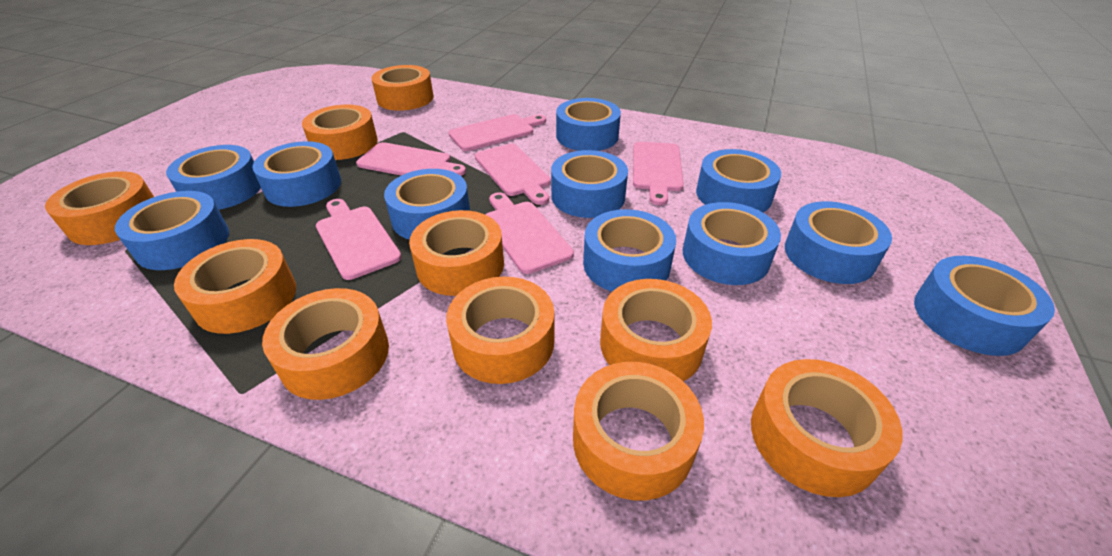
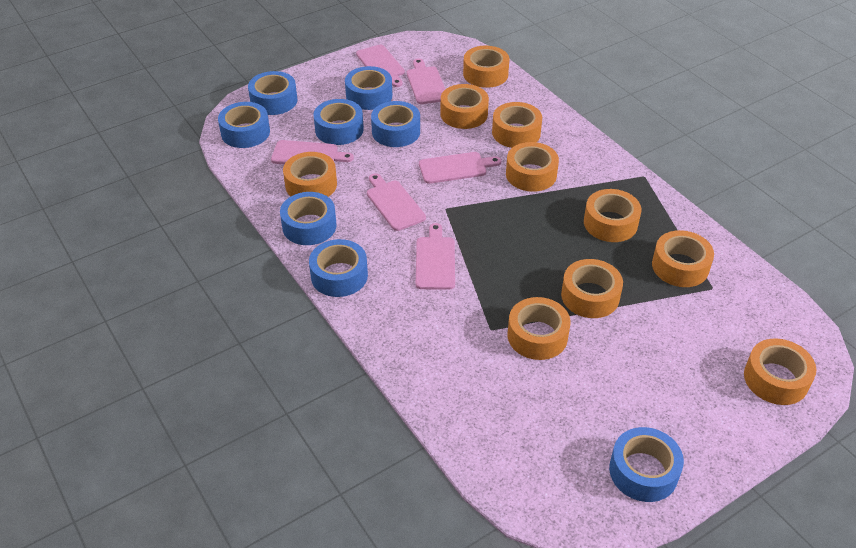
blue tape: [115,191,229,270] [166,145,261,210] [252,141,341,207] [384,169,470,240] [551,150,628,218] [556,98,621,151] [583,209,676,292] [683,202,781,285] [696,149,781,213] [785,201,892,284] [914,256,1055,356] = 11 -> [218,102,270,148] [248,71,298,115] [280,192,337,245] [309,239,368,297] [313,99,364,145] [345,66,392,110] [371,101,420,147] [609,427,684,502] = 8

